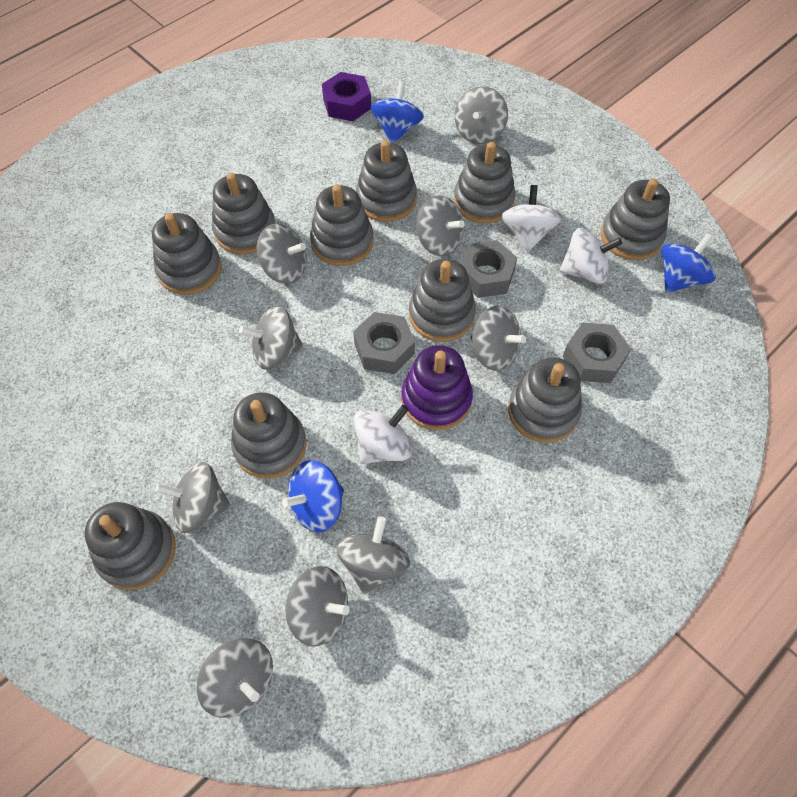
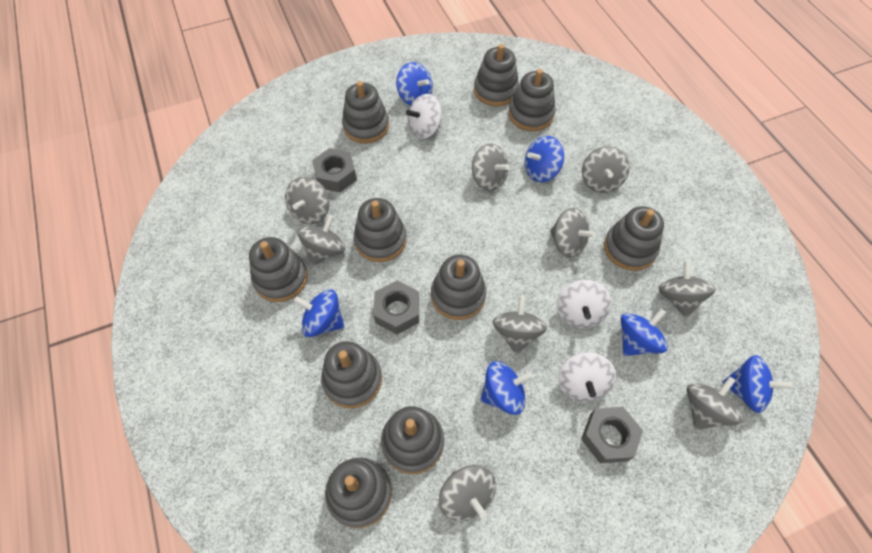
blue spinning top: [282,460,344,533] [371,81,424,143] [662,234,716,293] = 3 -> [294,289,344,337] [396,62,433,106] [480,361,533,415] [524,136,564,182] [621,309,668,356] [722,355,793,413] = 6
purple nut: [322,72,371,121] = 1 -> none = 0
purple stacking toy: [401,345,473,430] = 1 -> none = 0

